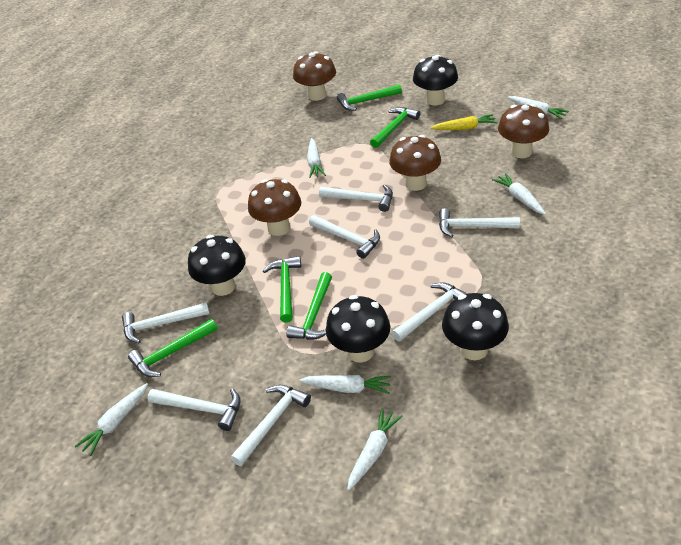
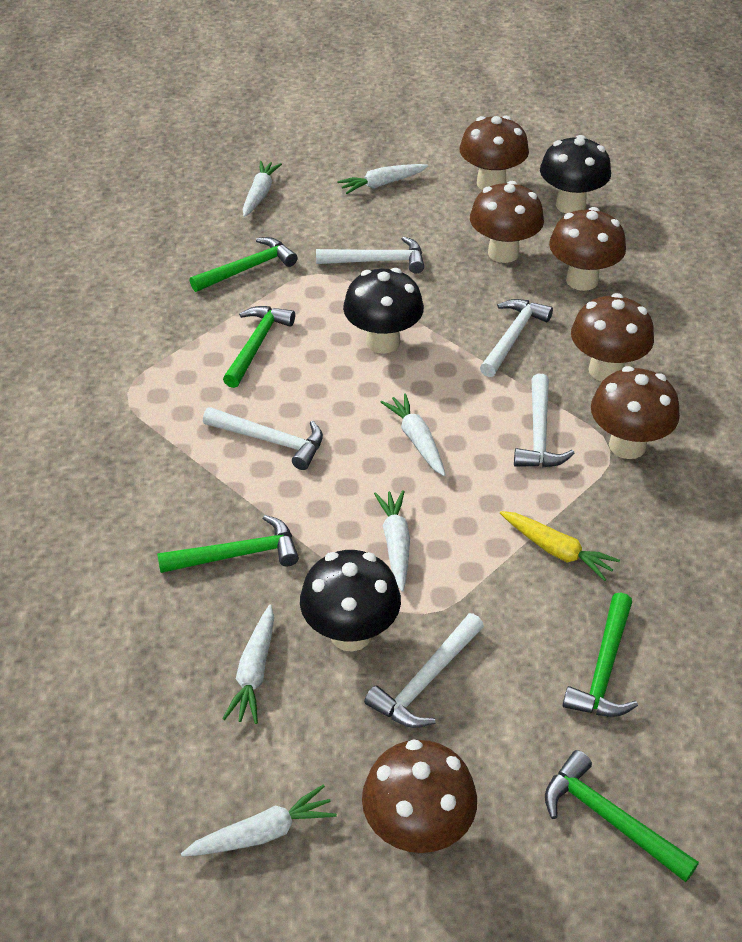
black mushroom: [188,235,246,296] [326,295,390,363] [413,55,458,105] [442,293,509,360] = 4 -> [300,550,401,652] [343,268,424,354] [540,135,611,214] = 3
brown mushroom: [248,179,301,236] [293,52,336,101] [389,135,441,191] [498,104,549,158] = 4 -> [362,740,477,853] [459,116,529,190] [470,181,544,263] [549,207,626,291] [571,293,654,381] [591,366,680,459] = 6
white hammer: [122,302,210,344] [148,388,241,431] [231,385,311,466] [309,215,380,259] [319,184,393,212] [392,282,467,342] [439,208,520,237] = 7 -> [203,407,323,470] [316,236,424,274] [364,613,484,728] [480,299,553,377] [514,374,575,467] = 5

